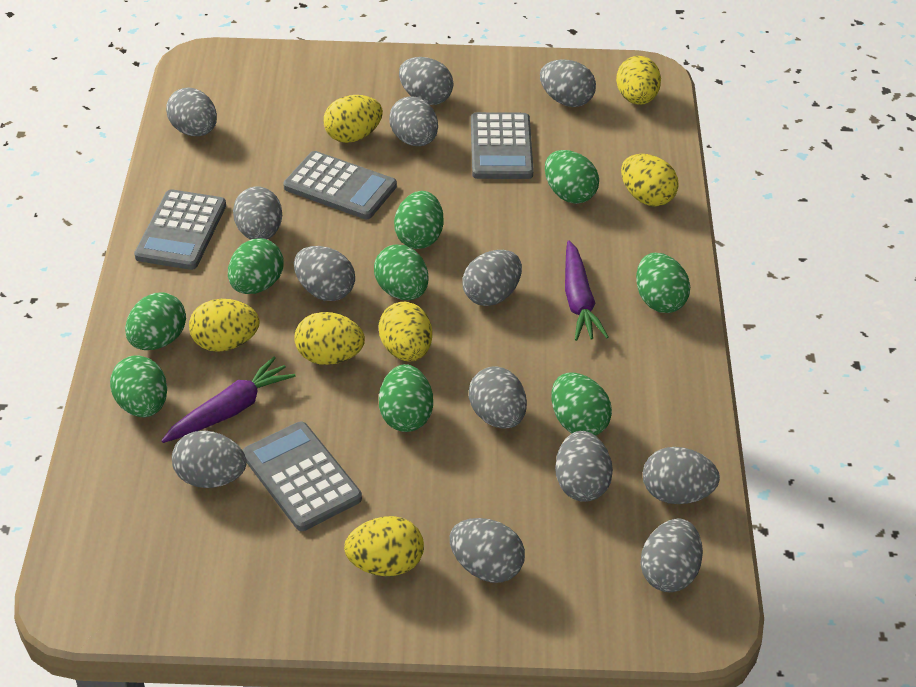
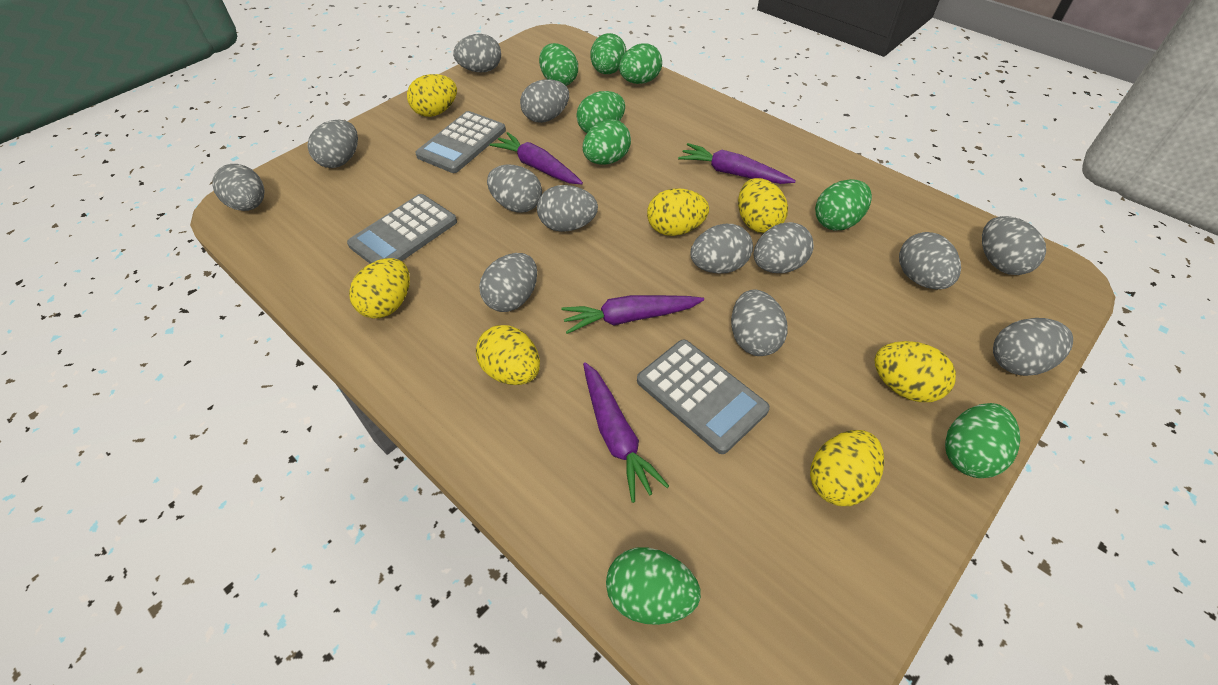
green egg: [110,355,167,417] [125,292,186,350] [228,238,284,294] [374,244,429,300] [379,364,433,432] [394,191,443,249] [545,150,599,204] [551,373,612,436] [636,253,690,313] = 9 -> [539,43,578,86] [577,91,625,133] [583,119,631,164] [590,33,626,74] [606,547,701,625] [619,43,662,84] [815,179,872,230] [945,403,1020,478] = 8
grey calculator: [134,189,226,270] [242,421,362,531] [283,151,397,219] [471,112,534,179] = 4 -> [347,194,457,264] [415,111,506,173] [637,339,770,454] = 3
purple carrot: [161,357,296,443] [565,240,609,341] = 2 -> [489,132,583,184] [561,295,704,334] [583,362,669,503] [678,143,796,184] = 4

